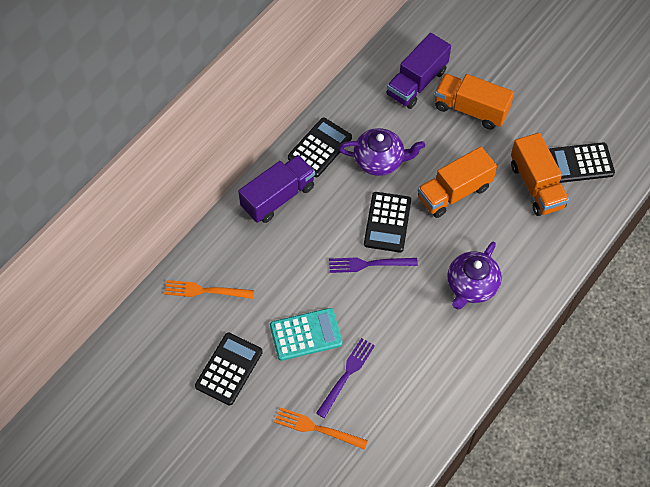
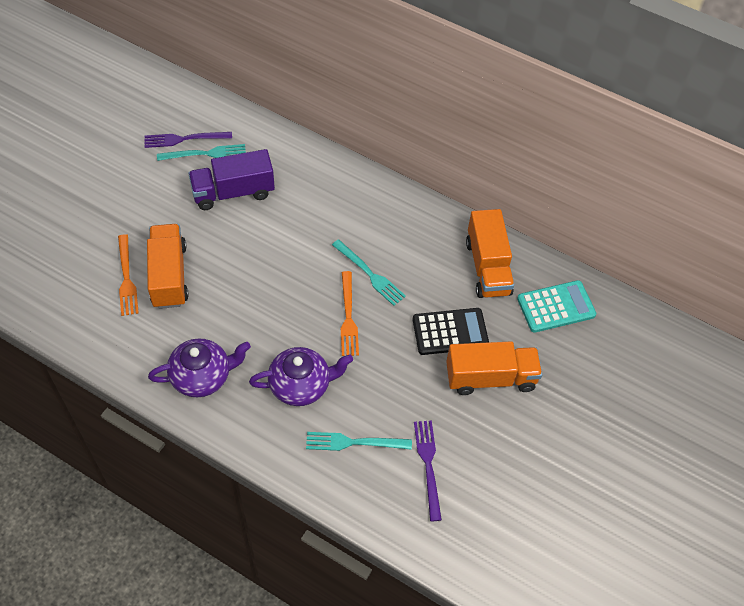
black calculator: [195,333,263,406] [288,118,352,177] [364,192,411,252] [549,142,615,183] = 4 -> [413,308,489,355] = 1
purple truck: [238,155,315,223] [386,33,451,109] = 2 -> [188,149,275,210] = 1
turquoise fork: none = 0 -> [157,144,246,161] [306,432,412,451] [332,239,406,306] = 3

